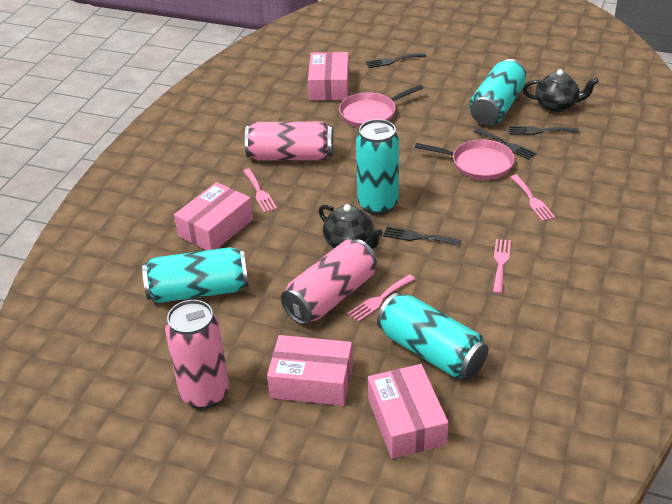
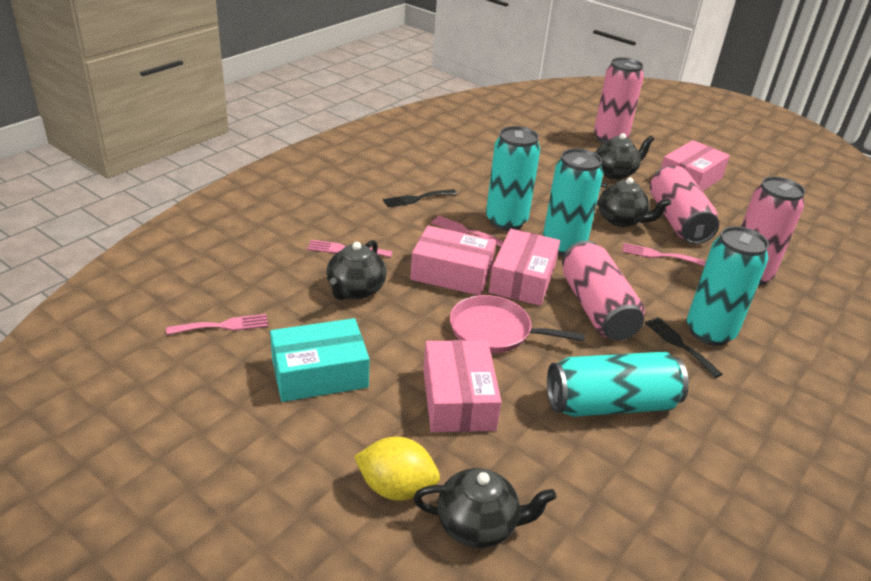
black fork: [366,53,426,68] [383,226,461,246] [474,128,536,160] [509,126,579,135] = 4 -> [383,189,457,207] [645,317,723,378] = 2
black teapot: [318,204,383,249] [523,69,599,112] = 2 -> [326,240,387,300] [413,468,556,548] [594,133,655,179] [597,177,671,227] = 4
pink can: [165,300,229,409] [245,122,333,161] [281,239,377,325] = 3 -> [562,240,645,341] [594,57,644,143] [650,166,719,244] [741,177,805,286] = 4
pink pan: [339,85,423,128] [415,140,515,180] = 2 -> [450,295,585,353] = 1
turquoise box: none = 0 -> [270,318,370,402] = 1
yellow lemon: none = 0 -> [354,437,440,501] = 1

